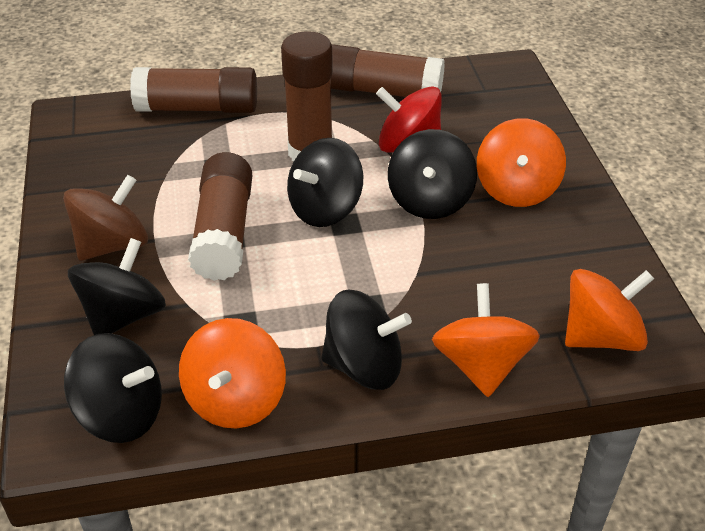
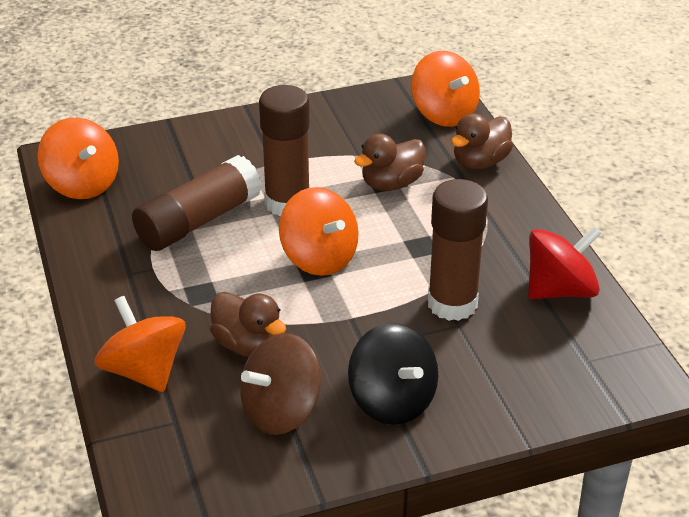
black spinning top: [64,333,162,443] [68,238,166,335] [287,138,363,227] [321,290,412,390] [388,129,477,219] = 5 -> [348,323,438,425] = 1
brown duck: none = 0 -> [210,292,286,357] [354,134,426,191] [451,113,513,169] = 3
brown glue stick: [130,67,257,113] [188,152,252,281] [281,31,333,161] [331,45,445,97] = 4 -> [132,155,262,251] [259,85,310,217] [428,179,488,321] = 3

